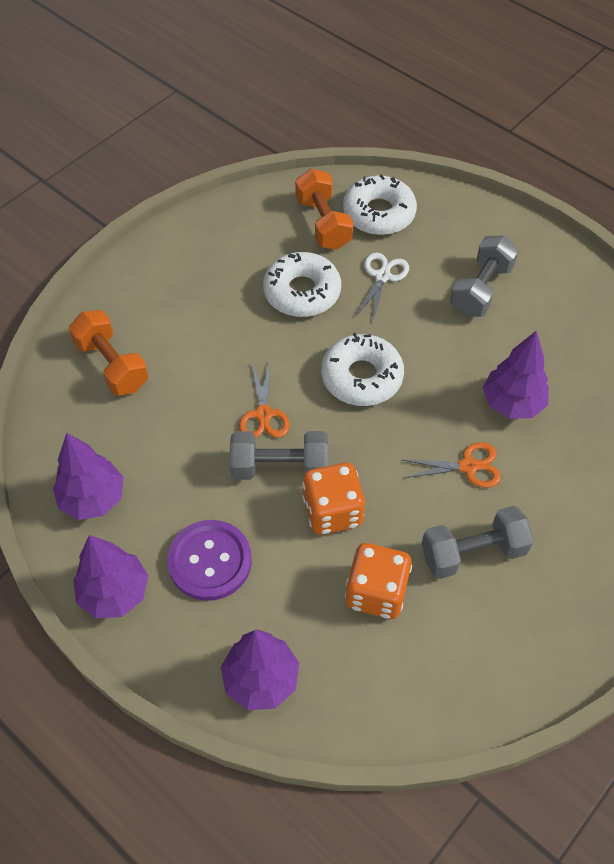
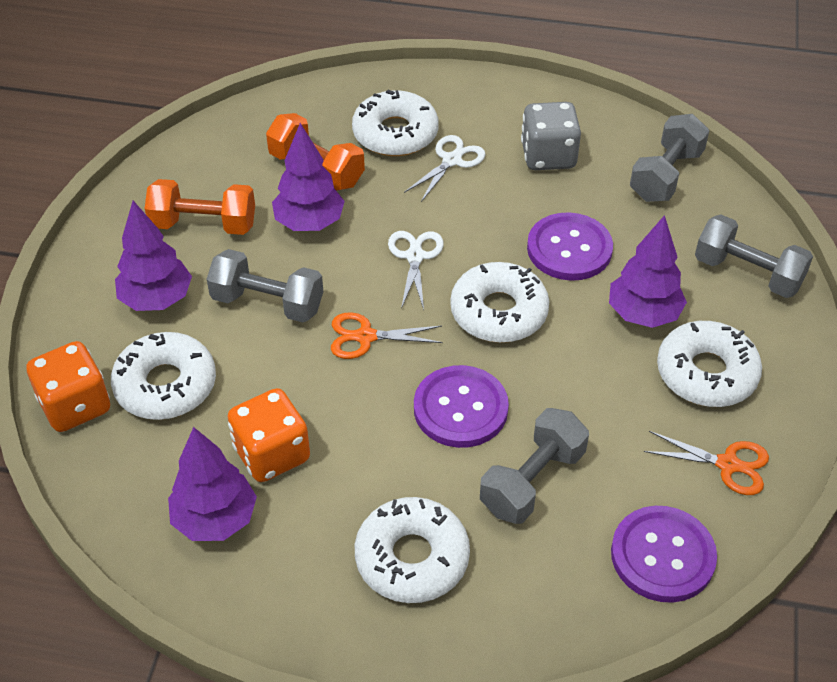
grey dice: none = 0 -> [521,102,581,170] = 1
grey dumbbell: [230,431,328,480] [422,506,534,579] [450,235,519,317] = 3 -> [207,249,323,322] [480,408,589,524] [630,114,710,202] [695,214,813,298] = 4
purple button: [167,520,252,601] = 1 -> [414,365,509,448] [527,212,613,281] [611,506,717,603] = 3
white donut: [263,252,341,317] [321,333,404,406] [343,174,417,235] = 3 -> [111,332,216,420] [352,90,439,156] [355,497,470,603] [450,262,549,343] [657,321,762,407] = 5
white scissors: [356,253,409,321] = 1 -> [388,231,444,310] [404,135,486,202] = 2

